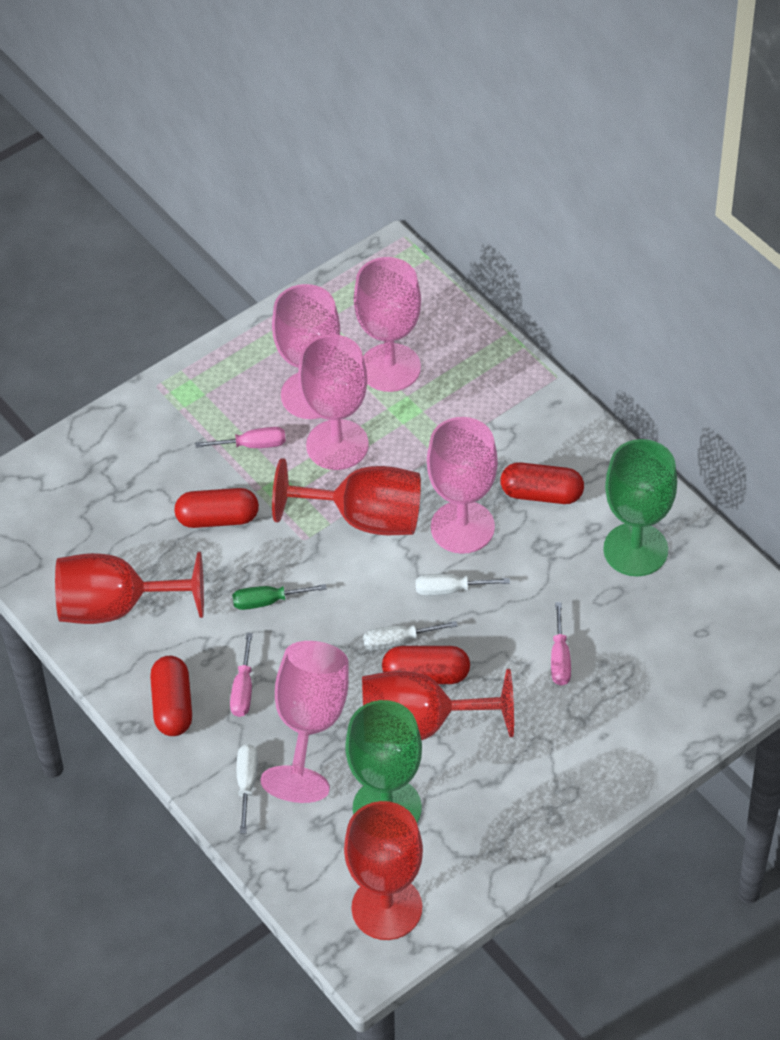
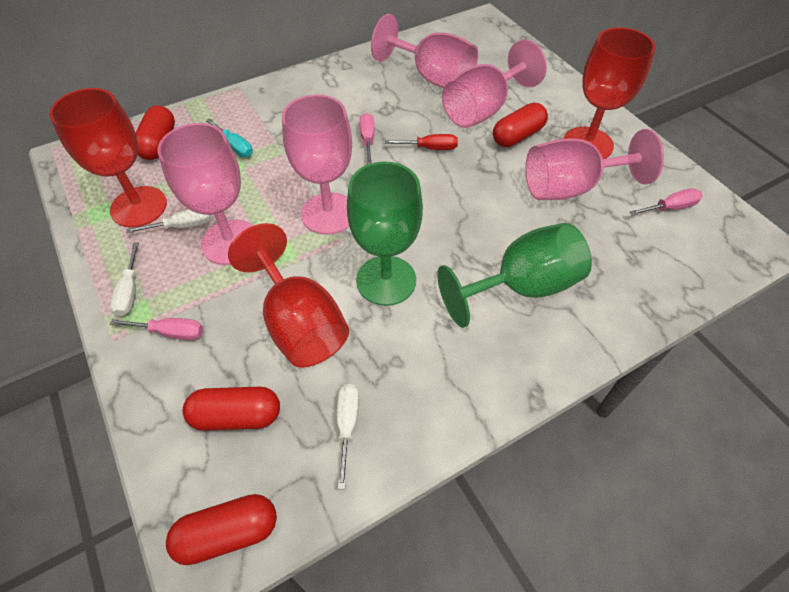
green screwdriver: [232,584,327,610] = 1 -> none = 0
red goblet: [55,552,204,624] [272,458,421,535] [344,801,423,940] [362,669,514,740] = 4 -> [49,88,167,228] [228,223,349,368] [563,27,655,159] = 3
red screwdriver: none = 0 -> [385,134,458,150] = 1
turquoise screwdriver: none = 0 -> [206,118,253,157] = 1

